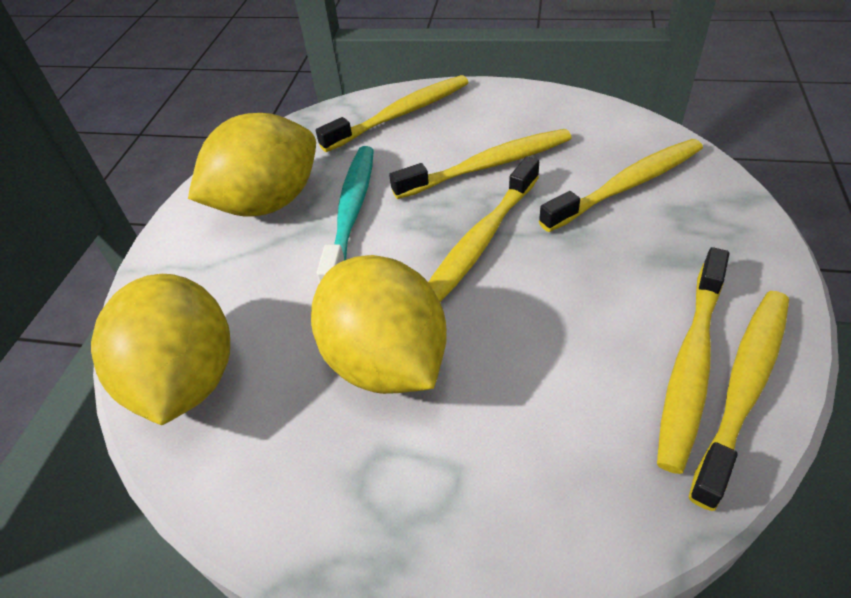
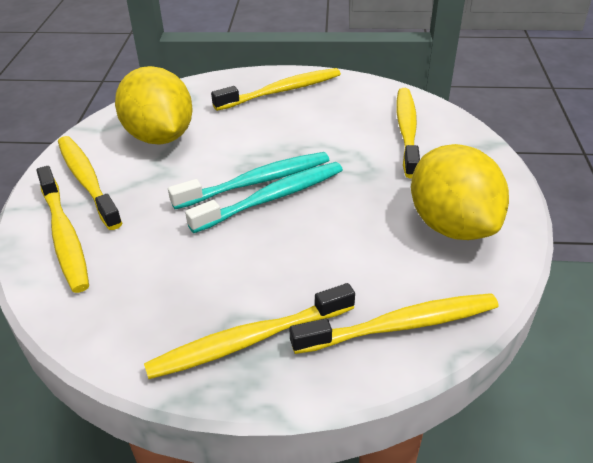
turquoise toothbrush: [317,146,374,283] = 1 -> [168,152,329,209] [185,162,343,233] = 2
yellow lemon: [91,274,230,425] [188,113,316,217] [311,255,447,394] = 3 -> [115,66,193,145] [411,144,509,240] = 2

